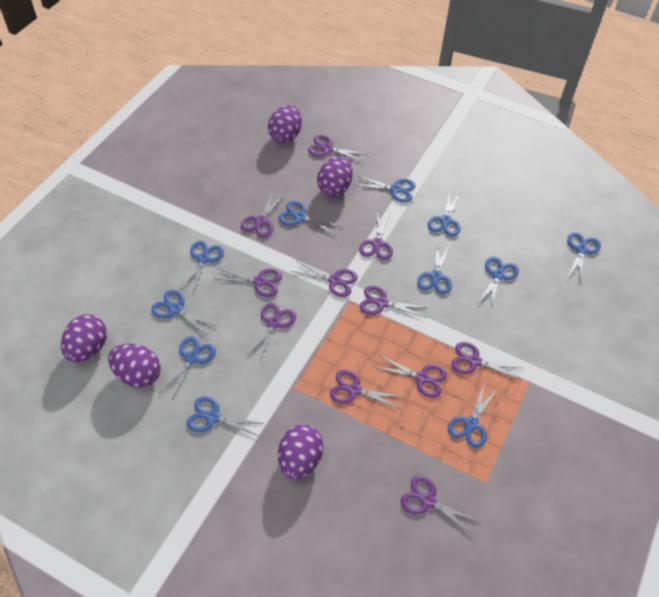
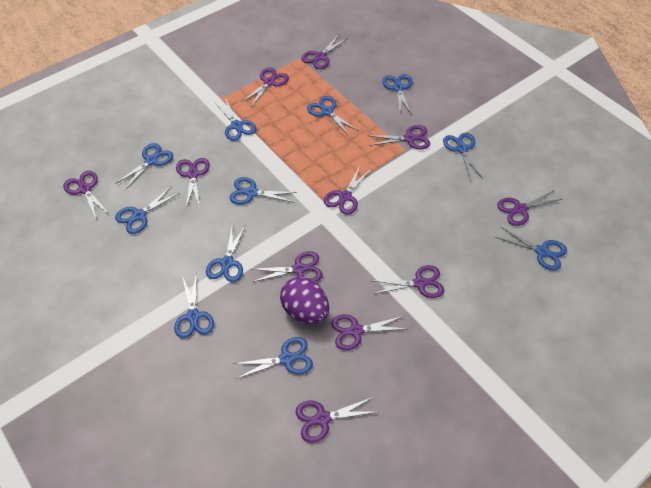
purple egg: [61,314,107,363] [108,344,161,388] [268,105,302,143] [278,424,323,480] [317,156,353,197] = 5 -> [280,277,329,324] = 1

